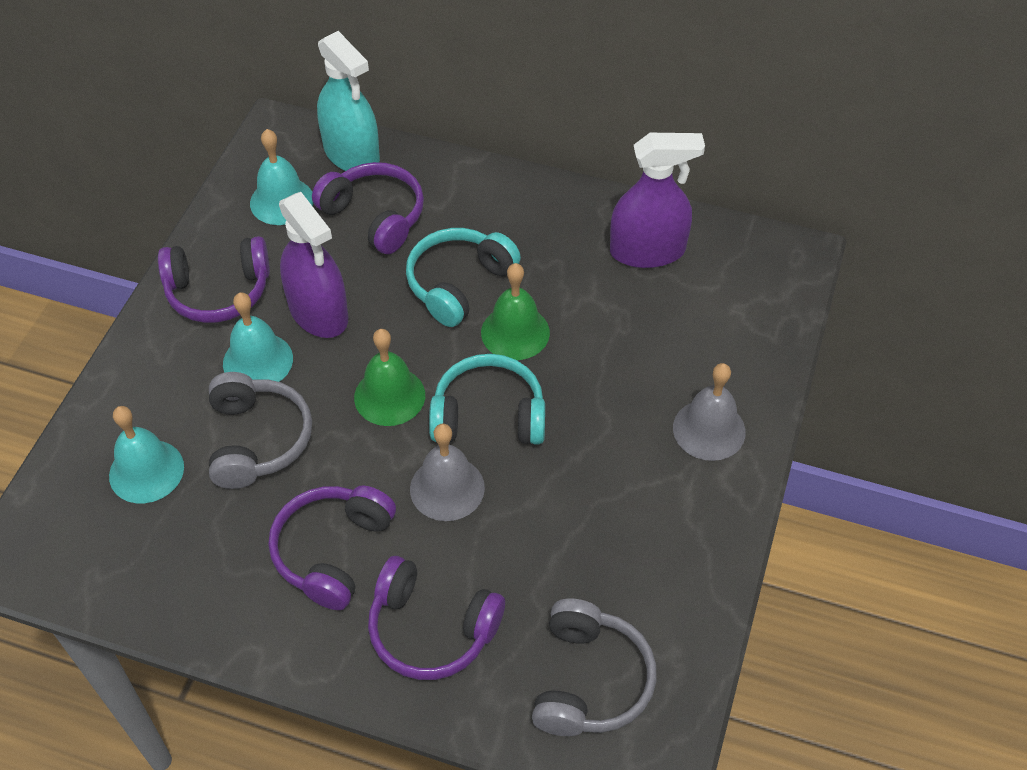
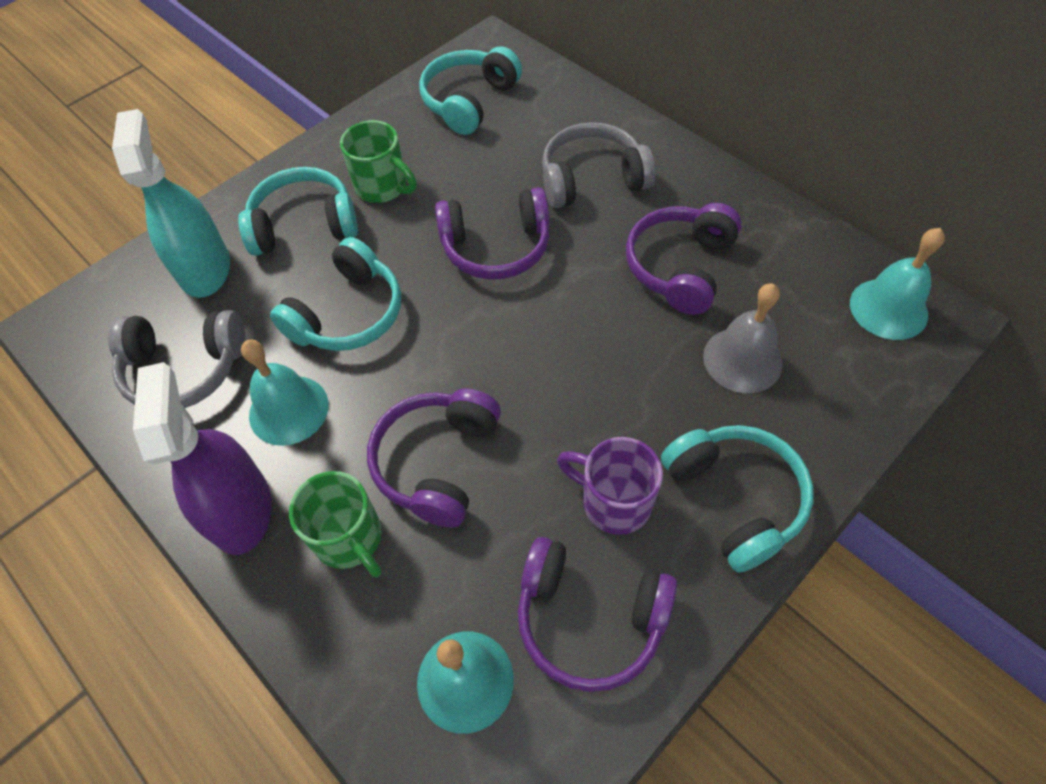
green bell: [354,329,425,426] [481,263,550,360] = 2 -> none = 0
green mug: none = 0 -> [289,471,382,578] [340,120,417,203] = 2
grey bell: [410,424,485,521] [673,363,746,461] = 2 -> [703,283,783,393] = 1
purple mug: none = 0 -> [557,437,663,535] = 1
purple spray bottle: [279,192,348,338] [610,133,705,268] = 2 -> [133,362,272,555] = 1
turquoise headphones: [406,228,521,327] [429,354,545,444] = 2 -> [238,167,358,256] [270,237,401,351] [419,46,522,135] [661,425,813,573] = 4

